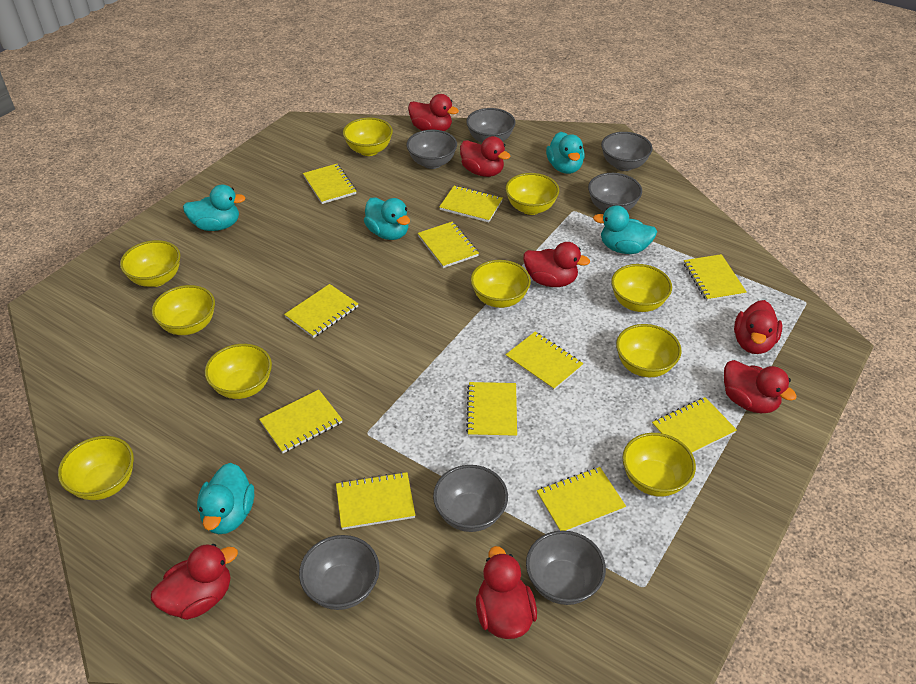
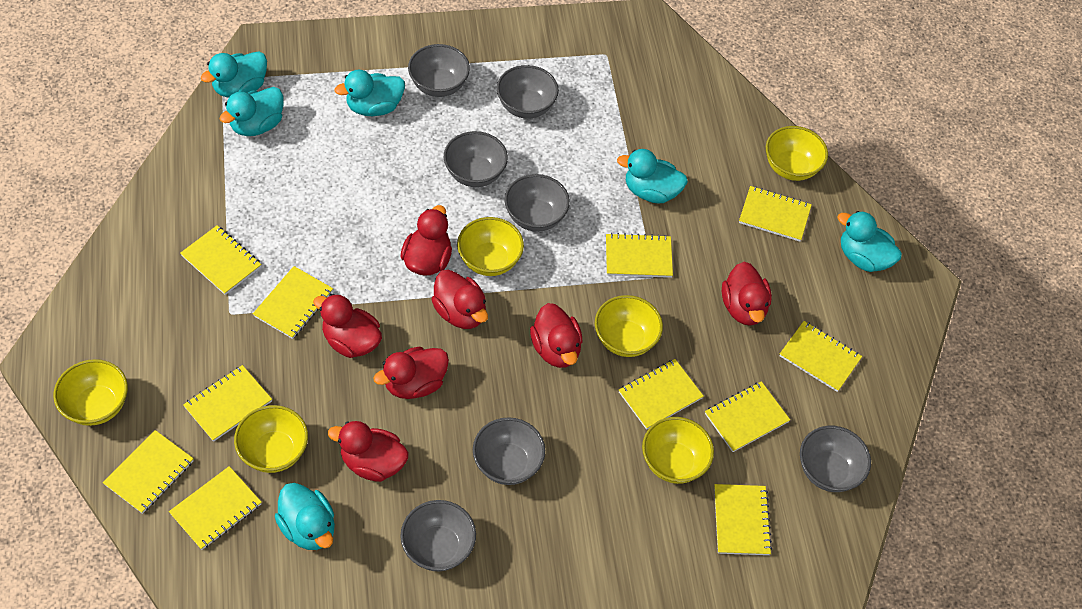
turquoise duck: [183,185,246,231] [197,463,254,534] [364,197,410,240] [546,132,585,174] [593,205,657,254] = 5 -> [201,51,267,98] [219,87,284,136] [275,483,335,550] [335,70,405,116] [617,149,688,203] [837,211,902,272] = 6
yellow bowl: [58,436,134,500] [120,240,180,287] [152,285,215,335] [205,344,272,399] [343,118,393,156] [471,260,531,308] [505,173,559,215] [611,264,672,312] [616,324,682,377] [622,433,696,497] = 10 -> [53,359,128,426] [234,405,308,473] [457,217,524,276] [595,295,663,357] [642,417,714,484] [766,126,828,181] = 6

